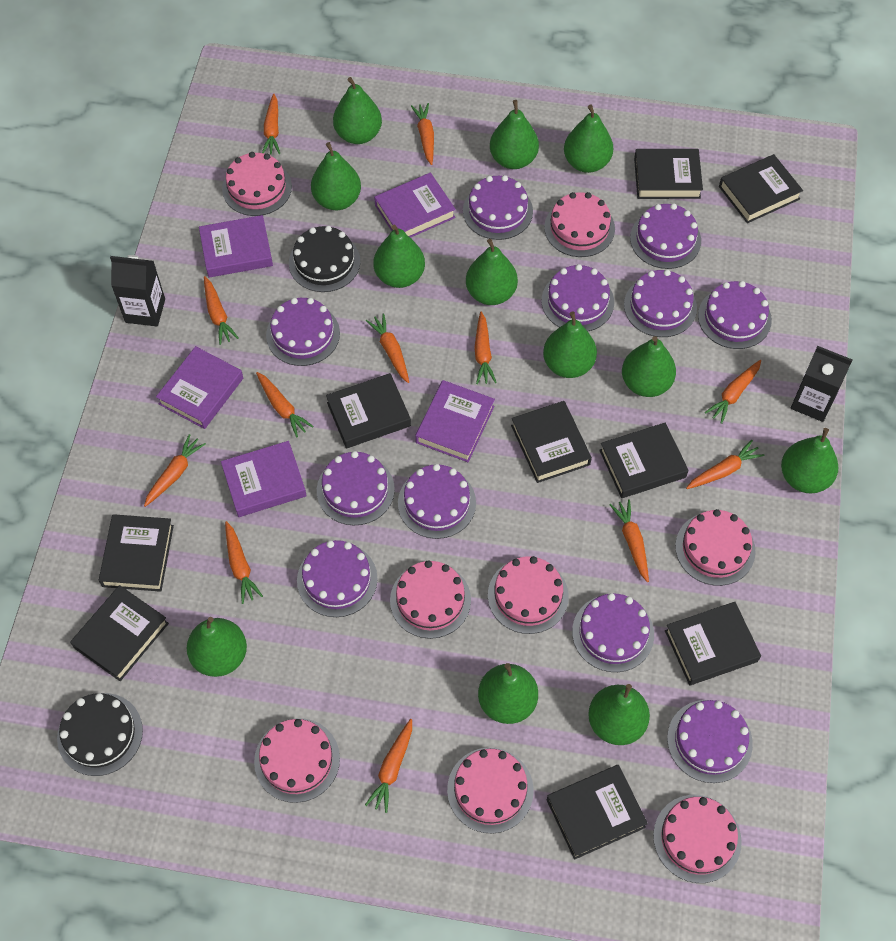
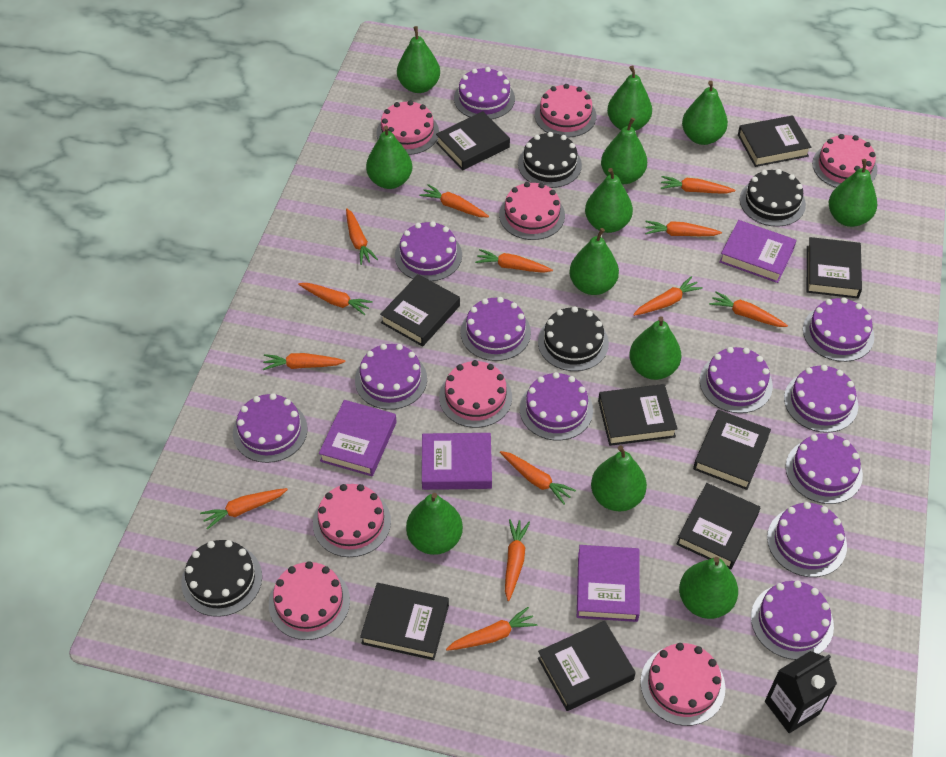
black cake: [57,693,143,776] [289,226,360,292] = 2 -> [181,540,262,617] [518,132,582,188] [538,306,609,371] [740,169,806,227] = 4
black carton: [110,255,165,326] [791,346,852,422] = 2 -> [765,651,837,733] = 1
orange carrot: [144,434,206,507] [204,276,239,345] [225,521,263,604] [256,372,313,438] [262,94,280,154] [365,719,412,813] [366,313,409,383] [411,103,434,165] [474,311,497,384] [610,499,649,582] [686,440,764,489] [705,360,761,424] = 12 -> [200,488,288,530] [263,353,346,370] [298,283,373,315] [346,208,378,265] [419,184,489,217] [446,607,537,651] [475,249,553,273] [500,451,576,505] [505,519,530,601] [633,276,703,316] [645,221,722,236] [660,176,735,193] [709,291,788,327] = 13
purple book: [156,346,243,429] [199,215,273,278] [221,441,307,517] [374,172,455,238] [415,380,495,462] = 5 -> [319,400,397,476] [422,433,492,490] [577,545,640,622] [719,220,797,283] = 4
purple cake: [266,298,340,366] [297,540,378,617] [317,451,395,526] [398,464,476,539] [463,175,533,240] [542,264,614,331] [572,593,654,672] [624,270,697,337] [630,203,701,269] [667,700,753,783] [698,281,772,349] = 11 -> [233,393,308,463] [355,344,427,410] [395,221,462,281] [454,67,515,119] [460,297,531,361] [520,372,593,440] [700,347,773,413] [751,581,834,660] [767,502,847,577] [784,365,858,433] [786,433,863,504] [803,298,874,362] = 12

